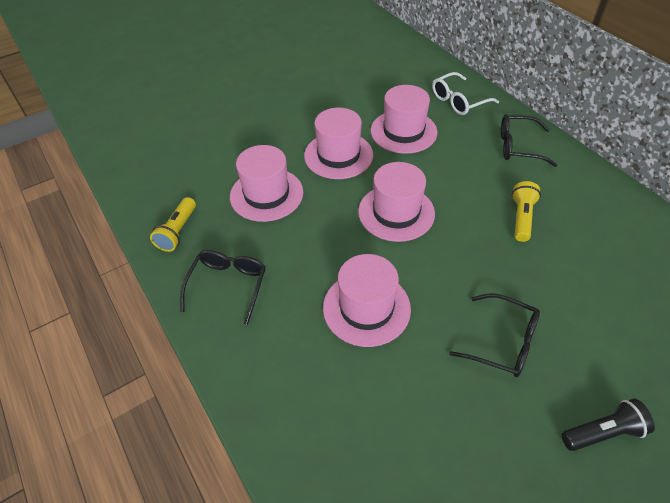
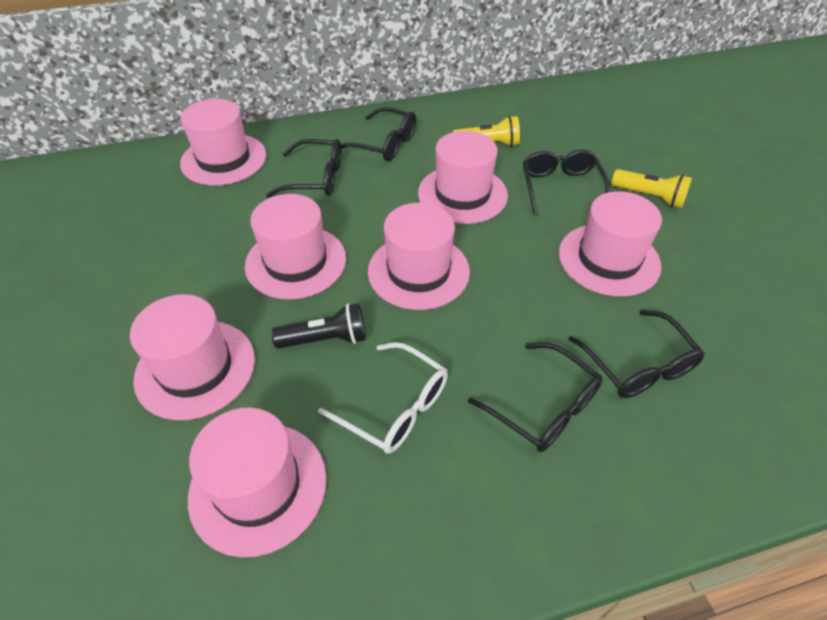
black glasses: [180,250,266,325] [449,293,540,377] [501,114,557,167] = 3 -> [266,139,341,198] [341,107,416,161] [468,342,603,452] [523,149,611,216] [569,310,705,398] = 5
pink hat: [230,145,303,222] [304,108,373,179] [323,254,411,347] [358,162,435,242] [371,85,438,154] = 5 -> [130,294,255,420] [180,99,266,186] [188,408,327,557] [245,194,346,300] [368,203,470,310] [418,131,508,224] [559,191,662,297] = 7

